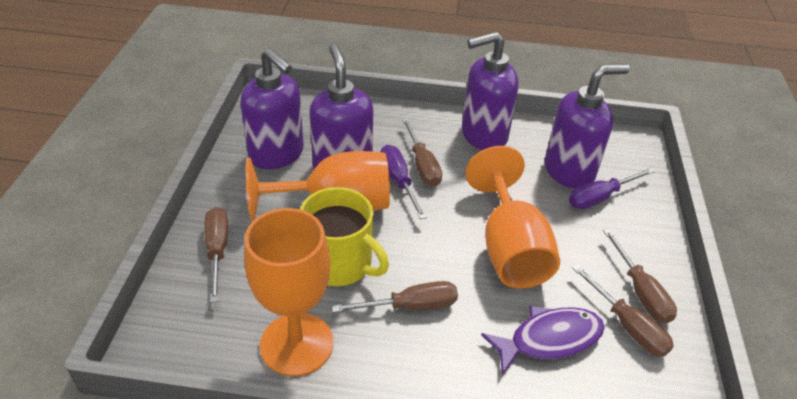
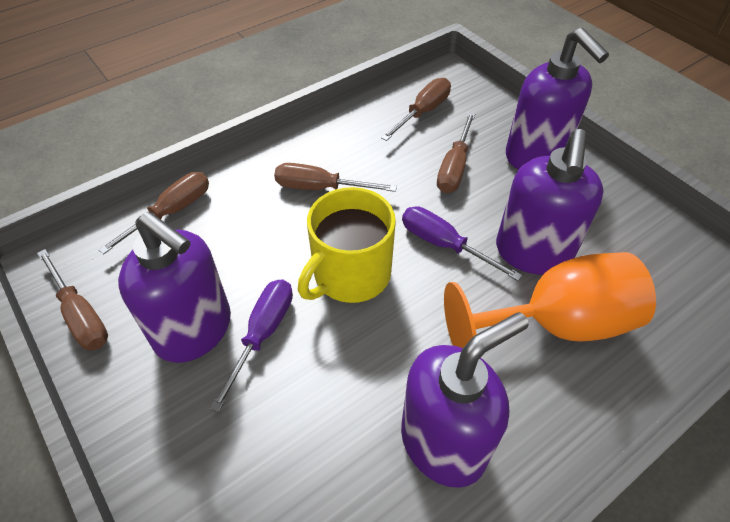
orange goblet: [244,208,333,376] [246,151,390,220] [465,146,560,288] = 3 -> [444,252,656,348] = 1
purple fish: [481,306,605,375] = 1 -> none = 0

